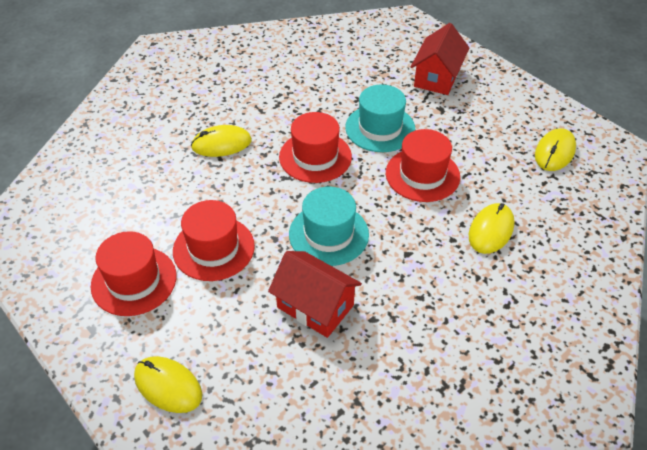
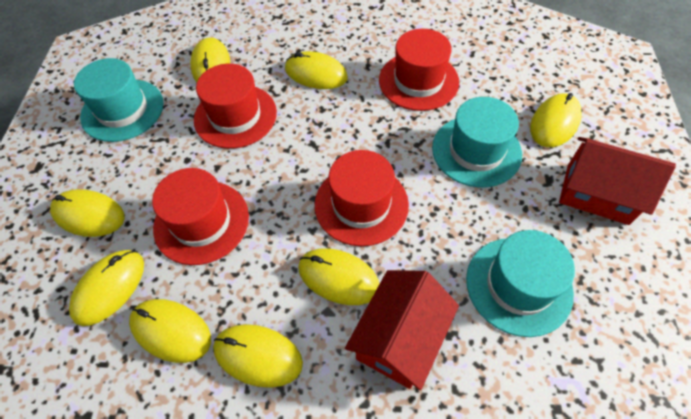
turquoise hat: [289,186,369,266] [345,84,415,152] = 2 -> [74,58,164,142] [432,97,522,187] [466,230,575,337] = 3
yellow mouse: [134,356,202,413] [191,125,252,157] [469,203,514,254] [535,128,576,171] = 4 -> [50,189,125,237] [69,250,144,326] [129,299,211,363] [190,37,230,82] [213,324,303,388] [285,51,348,89] [298,248,379,305] [530,93,582,147] = 8

